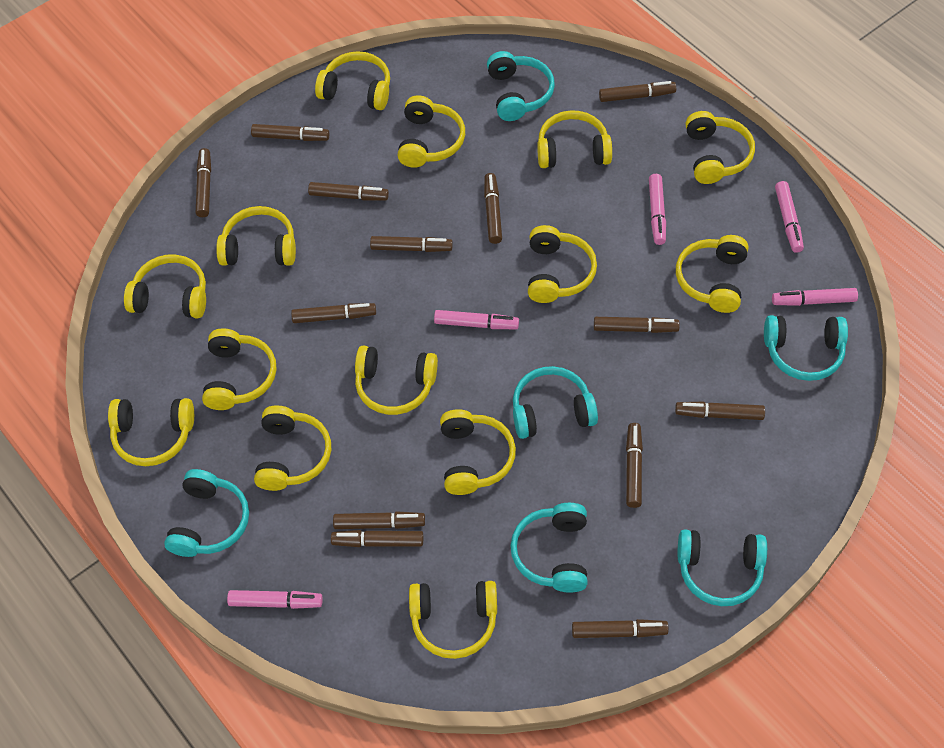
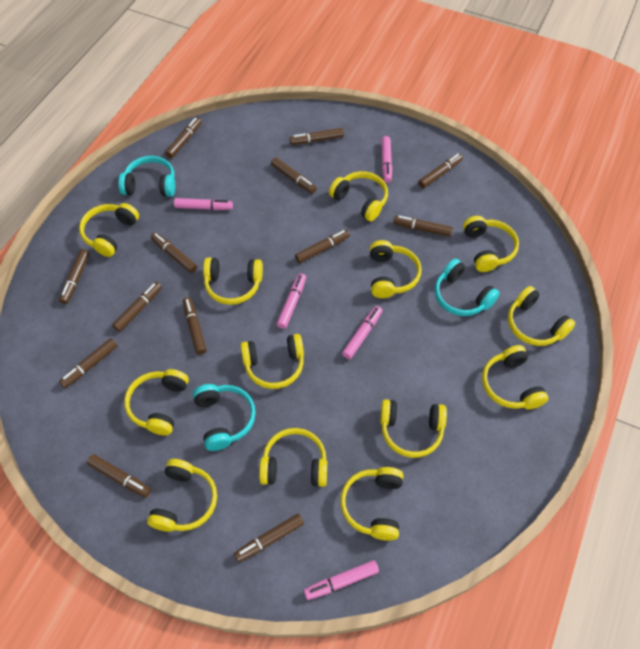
turquoise headphones: [164,469,249,557] [487,51,555,121] [510,503,588,593] [513,366,598,439] [678,529,767,606] [764,315,848,381] = 6 -> [118,156,175,197] [193,384,256,451] [434,259,500,316] = 3
yellow headphones: [108,398,194,466] [124,254,206,319] [202,328,277,410] [216,206,296,266] [254,405,331,491] [315,51,390,110] [355,345,438,415] [397,95,465,168] [409,581,497,659] [440,409,516,495] [528,225,597,303] [537,110,612,168] [676,235,748,313] [685,111,755,184] = 14 -> [79,203,139,257] [124,369,189,436] [147,459,217,532] [203,257,263,305] [241,334,304,389] [259,428,327,487] [329,171,388,221] [340,467,403,541] [370,240,422,298] [380,399,447,458] [463,216,519,272] [482,345,548,409] [508,286,575,346] = 13

